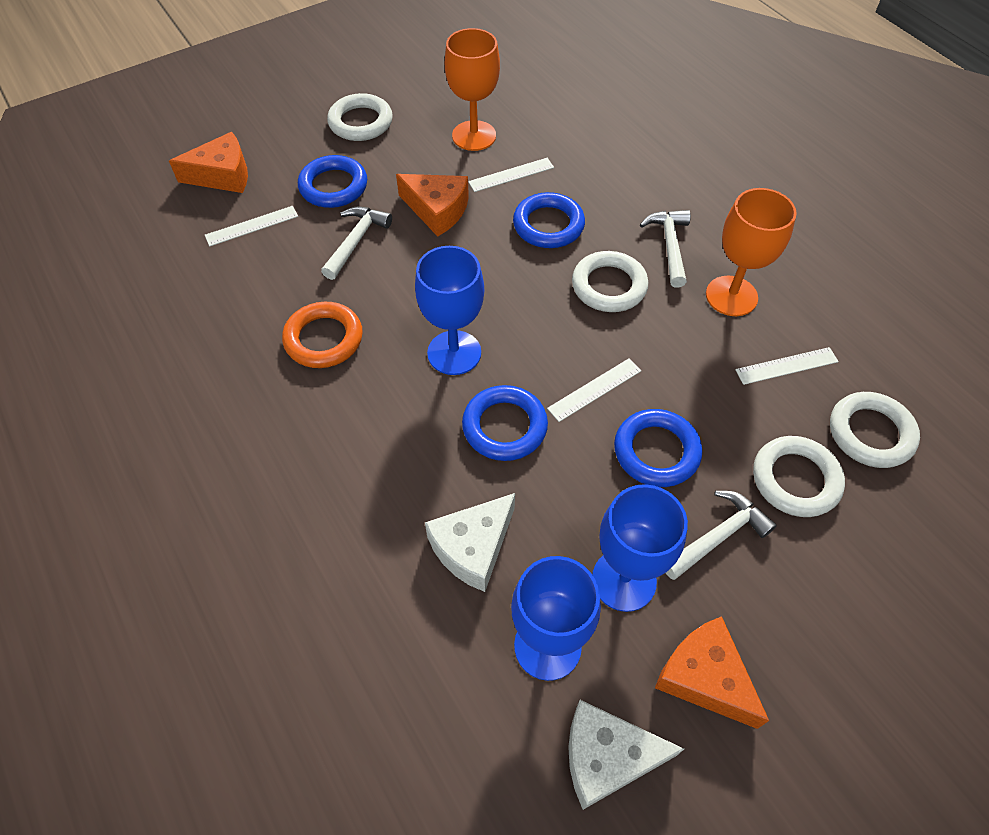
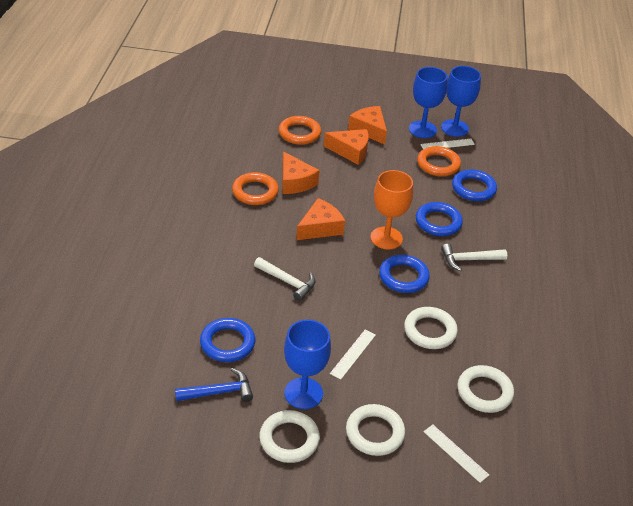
blue hammer: none = 0 -> [175,368,253,402] = 1
orange cheese: [169,132,248,193] [396,174,469,237] [655,616,769,729] = 3 -> [282,152,320,194] [296,198,345,240] [324,129,369,165] [348,106,387,145] = 4
orange goblet: [445,28,500,151] [706,188,797,316] = 2 -> [370,170,413,249] = 1
orange ring: [282,302,363,368] = 1 -> [232,172,279,205] [279,116,321,145] [417,146,461,177] = 3
white cheese: [425,493,515,592] [568,700,684,810] = 2 -> none = 0
white hammer: [321,207,392,280] [640,210,691,287] [666,491,777,580] = 3 -> [254,257,316,301] [441,244,507,271] = 2
white ruler: [205,206,298,247] [468,158,554,192] [547,358,641,422] [735,347,839,385] = 4 -> [330,329,376,379] [420,139,475,149] [423,425,489,483] = 3

